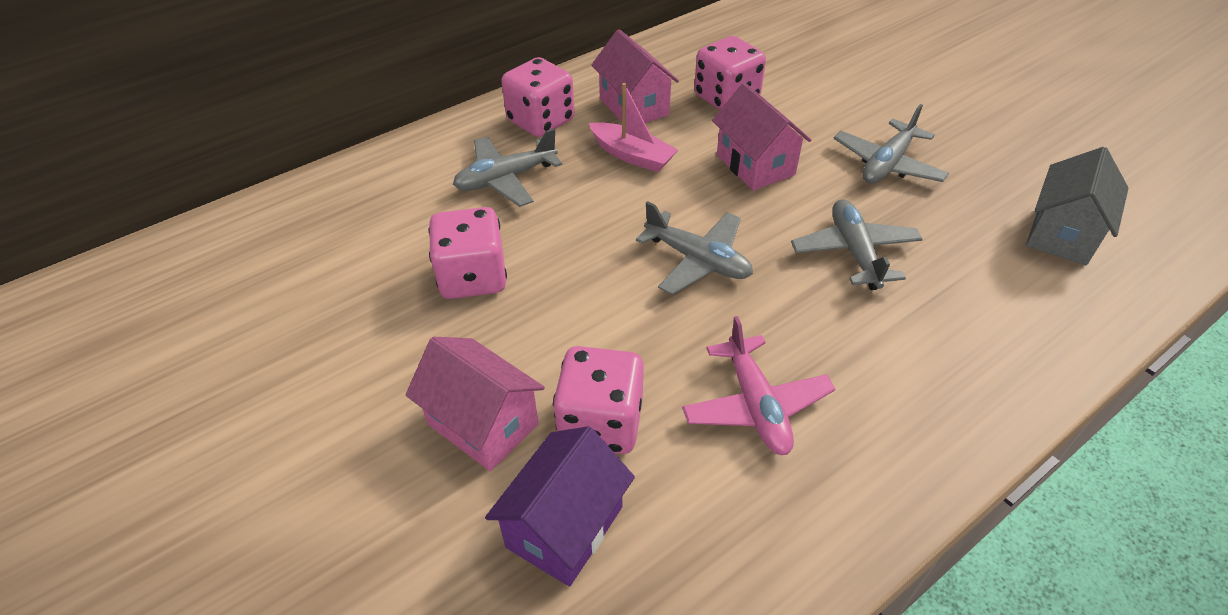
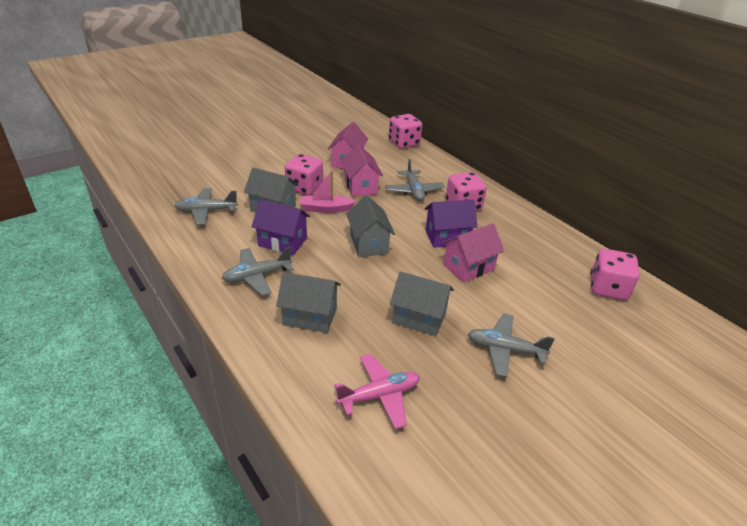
grey house: [1026,147,1128,265] = 1 -> [244,167,299,212] [276,272,341,333] [346,195,395,257] [390,271,454,336] = 4
purple house: [485,426,635,587] = 1 -> [252,200,310,255] [425,199,478,248] = 2

